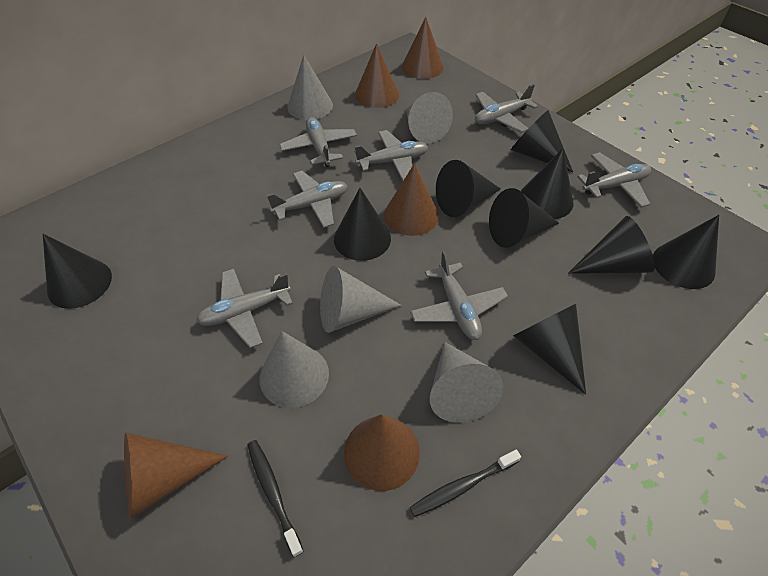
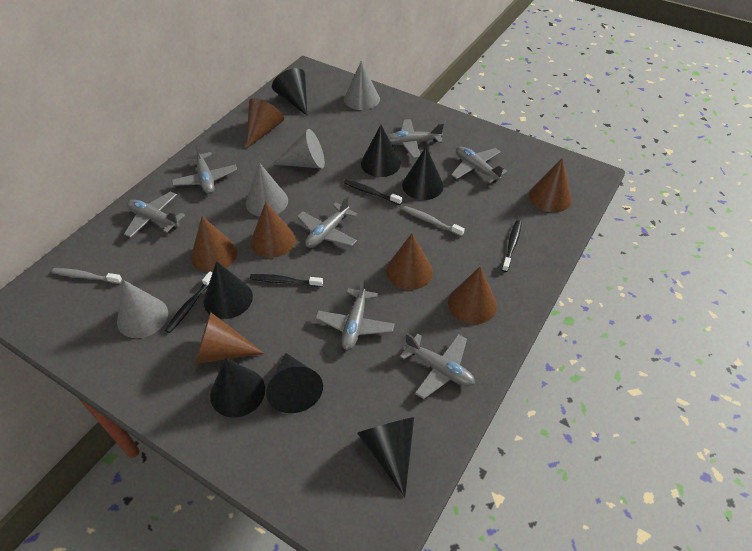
black cone: [43,234,112,309] [334,188,391,261] [436,160,501,217] [489,188,559,248] [511,110,573,172] [513,304,586,395] [521,148,573,219] [568,216,655,274] [653,215,719,289] = 9 -> [204,261,253,319] [210,358,265,418] [266,353,323,413] [272,68,307,116] [357,417,414,498] [361,125,401,177] [402,147,444,200] = 7
black toothbrush: [247,440,304,557] [410,450,521,517] = 2 -> [165,271,213,333] [250,274,323,287] [343,179,402,205] [502,220,521,272] = 4
brown cone: [124,432,228,519] [344,414,420,491] [355,43,399,108] [384,163,439,236] [402,17,444,79] = 5 -> [191,216,237,272] [195,312,265,364] [246,98,284,149] [251,202,296,258] [386,234,433,290] [448,267,497,324] [529,158,572,212] = 7
grey cone: [260,331,329,408] [287,55,333,120] [320,266,402,333] [406,92,453,144] [430,342,503,423] = 5 -> [117,280,168,338] [246,163,288,217] [273,129,325,169] [344,61,380,110] = 4
grey toothbrush: none = 0 -> [52,268,122,284] [402,206,465,237] = 2

